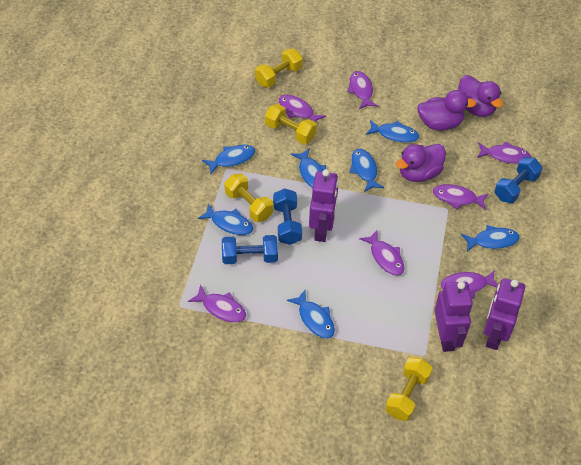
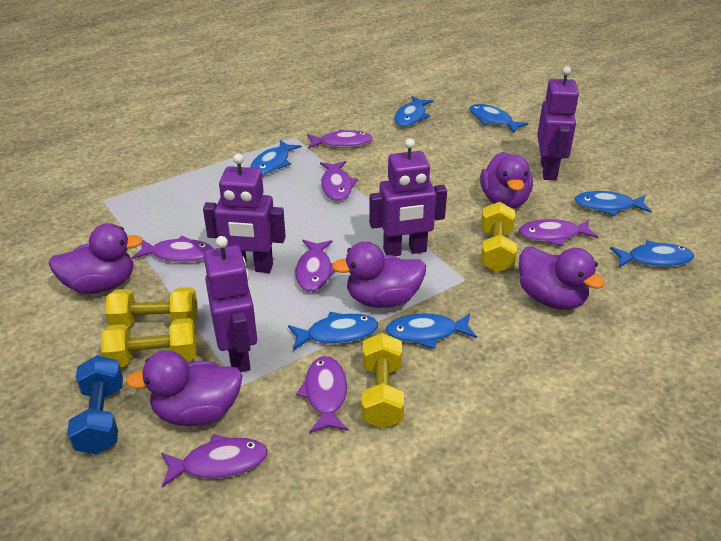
blue dumbbell: [222,235,278,264] [273,188,302,245] [494,157,543,203] = 3 -> [67,355,123,455] = 1
purple duck: [396,144,446,182] [417,90,476,131] [458,75,503,117] = 3 -> [49,223,143,294] [126,351,243,426] [332,241,426,308] [480,152,533,209] [519,247,605,310] = 5
purple robot: [309,169,338,242] [434,282,473,352] [484,278,525,350] = 3 -> [203,153,286,273] [204,236,257,372] [369,138,447,256] [537,66,579,181] = 4

